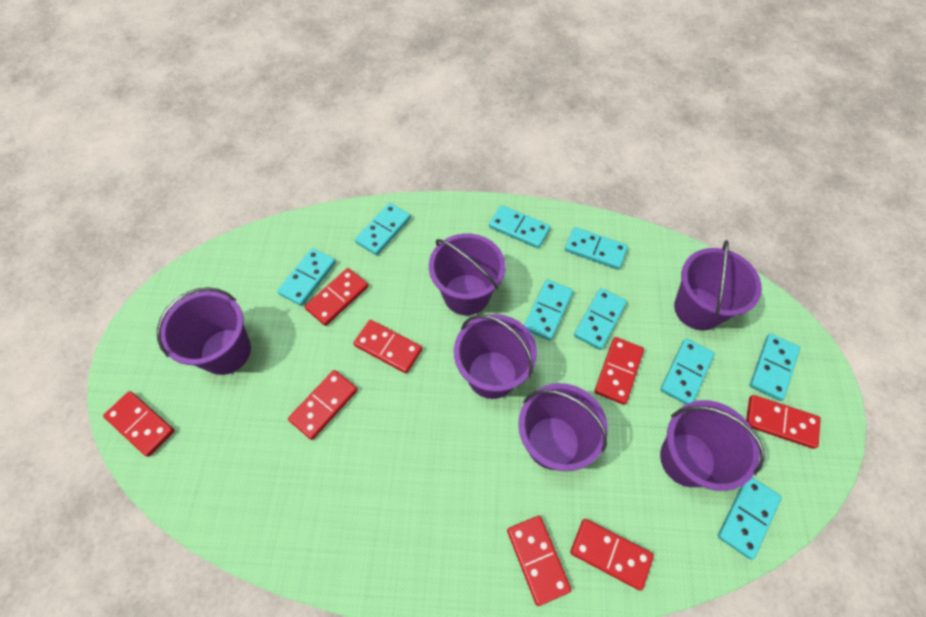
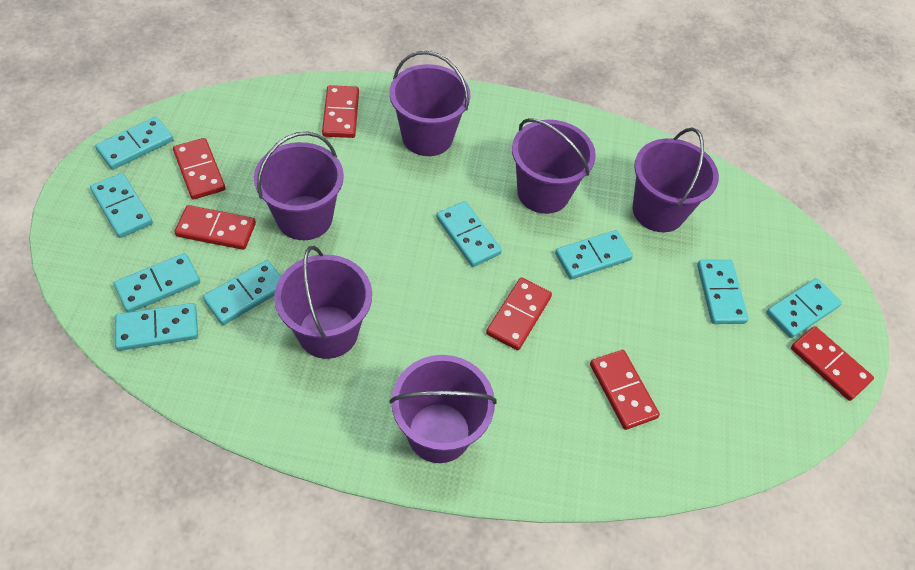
red domino: [103,391,175,457] [288,370,358,440] [305,268,368,326] [353,320,422,373] [507,516,572,606] [570,519,654,591] [594,337,644,405] [746,395,821,449] = 8 -> [173,138,225,200] [175,205,256,250] [322,85,359,138] [486,278,552,350] [590,350,660,430] [791,326,874,401] = 6

